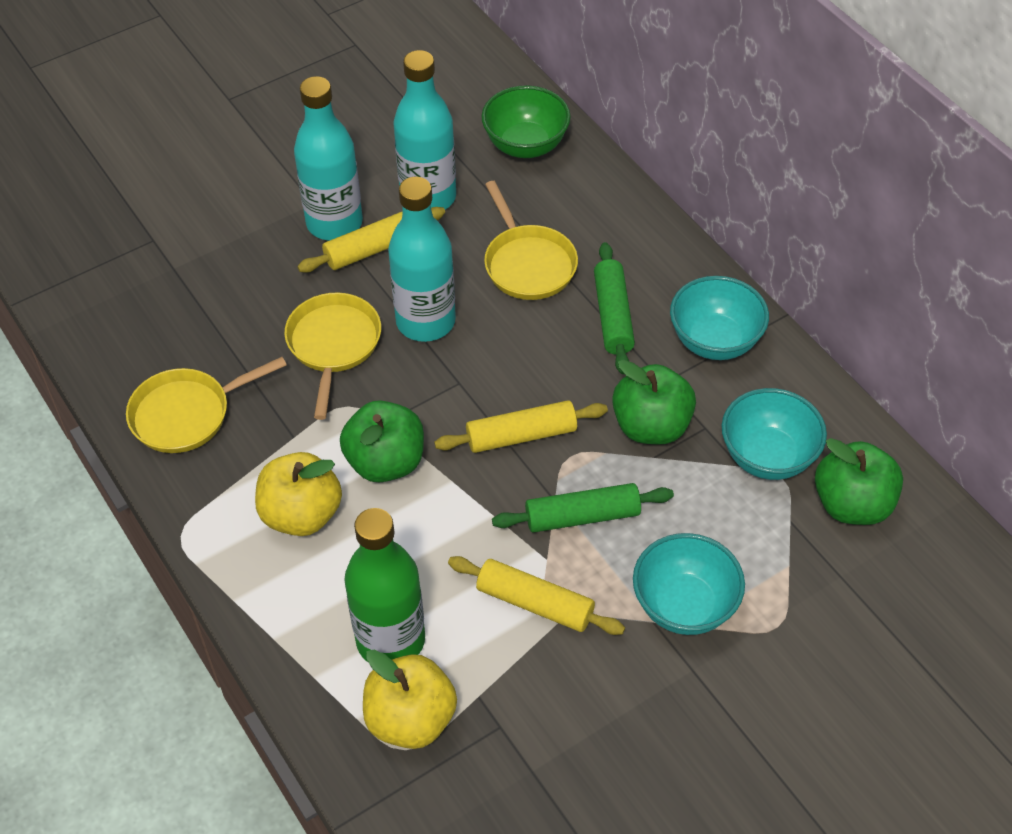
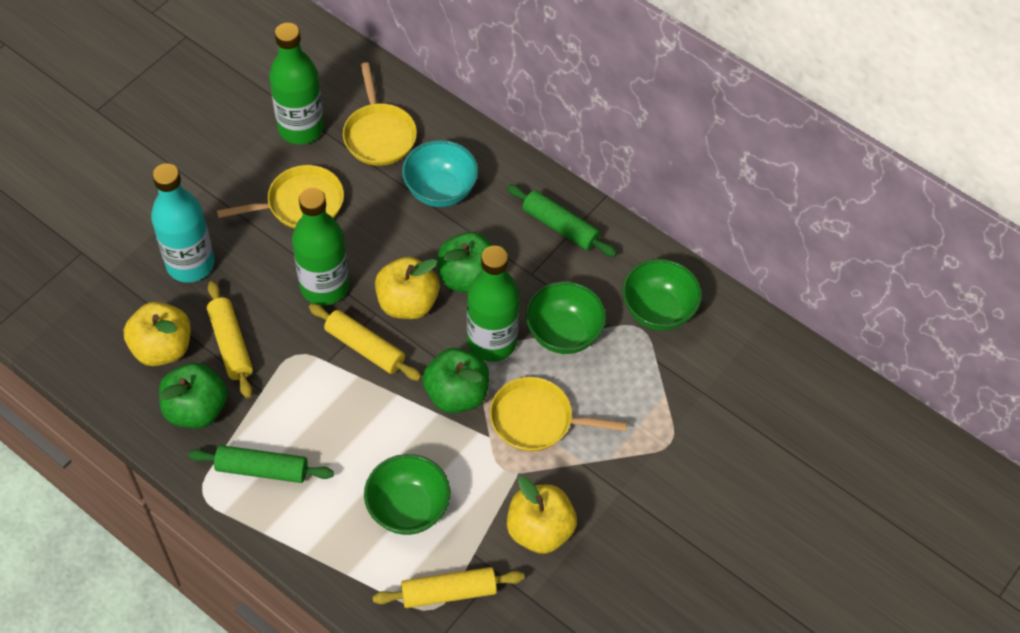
green bottle: [344,508,425,662] = 1 -> [269,23,324,144] [292,187,349,306] [467,246,520,362] = 3
green bowl: [481,85,571,158] = 1 -> [364,454,450,535] [526,281,606,354] [622,259,702,331] = 3
turquoise bottle: [294,76,363,241] [388,177,456,342] [393,50,456,210] = 3 -> [151,163,215,283] = 1
turquoise bowl: [633,533,745,635] [670,276,769,360] [721,388,827,480] = 3 -> [402,140,478,207] = 1
yellow apple: [255,452,342,536] [363,650,457,749] = 2 -> [123,302,191,366] [375,257,440,319] [507,477,577,554] = 3

